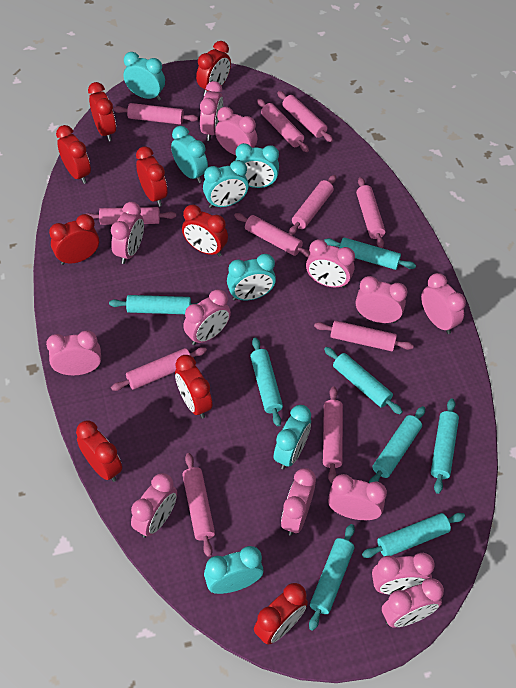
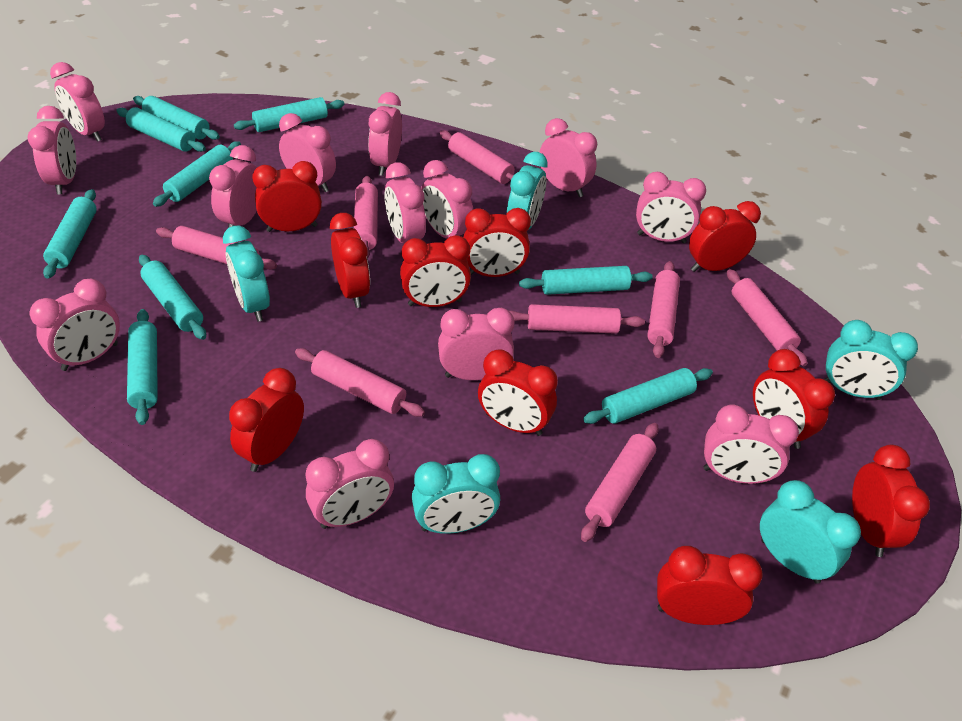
pink rolling pin: [86,207,176,225] [111,347,207,391] [113,103,198,125] [182,453,215,557] [234,213,310,258] [257,99,309,152] [277,91,333,142] [289,175,336,235] [314,320,414,351] [323,386,343,483] [356,177,386,248] = 11 -> [156,226,277,270] [295,348,425,417] [354,176,378,258] [439,130,515,184] [510,304,645,334] [581,423,659,542] [647,261,680,358] [727,269,808,366] = 8
red clock: [49,214,99,265] [56,125,91,184] [76,420,122,482] [88,82,116,141] [136,146,167,207] [175,355,212,419] [182,205,228,257] [196,41,231,96] [254,583,308,645] = 9 -> [229,368,304,472] [252,161,322,232] [330,213,370,308] [400,235,471,307] [463,208,531,277] [478,349,558,436] [657,546,763,625] [689,201,761,272] [753,349,835,449] [852,445,930,557] = 10
turquoise clock: [124,52,165,100] [171,126,208,183] [203,160,249,208] [204,546,263,594] [227,254,276,301] [236,143,279,188] [274,405,311,470] = 7 -> [223,226,270,322] [412,454,500,534] [507,152,548,230] [760,480,861,584] [825,320,918,400] = 5
turquoise rolling pin: [109,295,198,314] [250,337,283,426] [309,524,355,631] [324,237,416,270] [324,347,403,414] [362,513,465,558] [369,406,425,483] [431,398,459,494] = 8 -> [43,189,97,279] [117,107,206,152] [127,309,158,425] [133,96,220,140] [139,255,206,340] [153,141,241,207] [234,97,344,132] [519,266,653,295] [583,368,713,424] = 9

